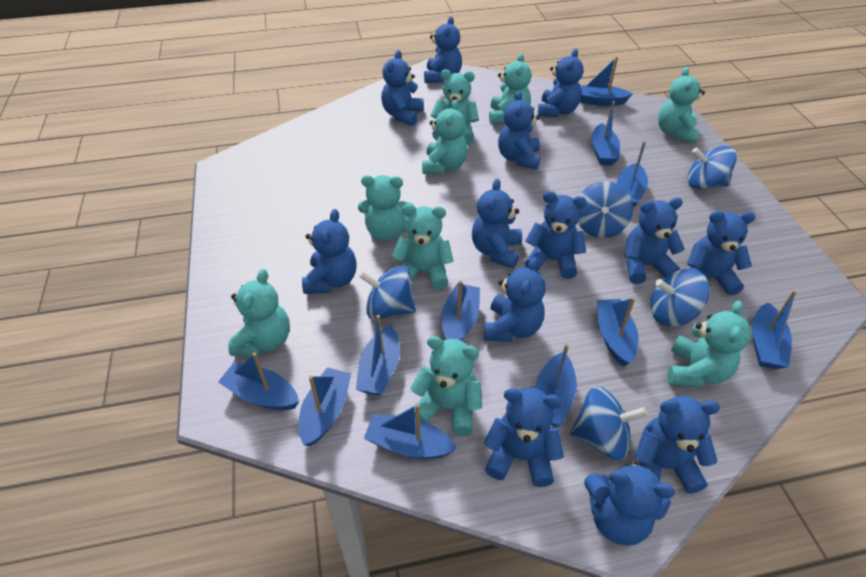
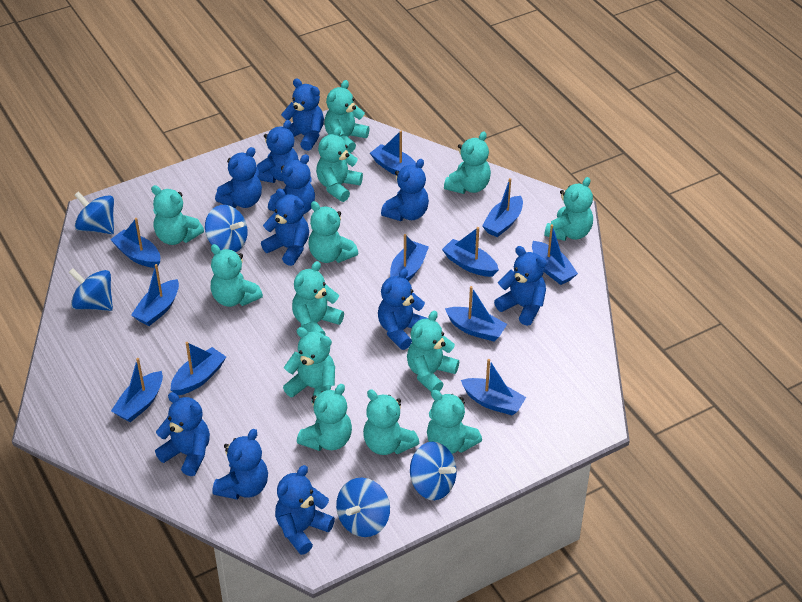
blue teddy bear: [302,209,357,294] [381,50,423,126] [424,16,462,83] [472,179,522,269] [484,257,546,342] [484,388,564,487] [498,91,541,169] [525,191,587,279] [538,48,583,117] [584,460,675,546] [625,198,685,284] [634,396,720,494] [687,211,756,296] = 13 -> [155,392,210,476] [212,429,268,500] [215,147,262,208] [257,120,299,183] [261,189,309,266] [268,154,315,214] [275,465,335,555] [281,78,324,151] [378,268,428,350] [381,159,429,221] [494,246,547,326] = 11
turquoise teddy bear: [228,269,290,356] [358,175,415,241] [392,204,454,290] [410,336,482,436] [422,100,468,174] [431,69,479,144] [489,53,531,124] [658,67,705,143] [668,300,751,387] = 9 -> [151,185,204,245] [211,244,263,307] [283,327,335,404] [292,261,344,335] [297,384,352,451] [309,201,358,263] [316,127,363,202] [324,80,370,153] [363,389,419,455] [407,311,459,392] [427,390,482,454] [444,131,491,194] [544,177,593,241] = 13

